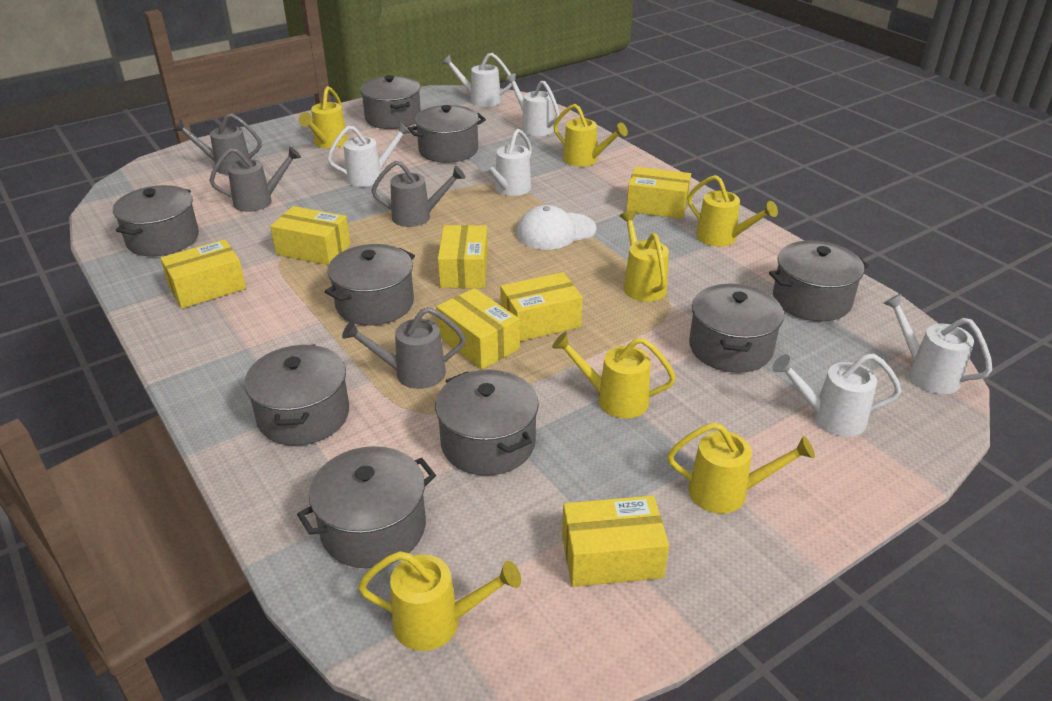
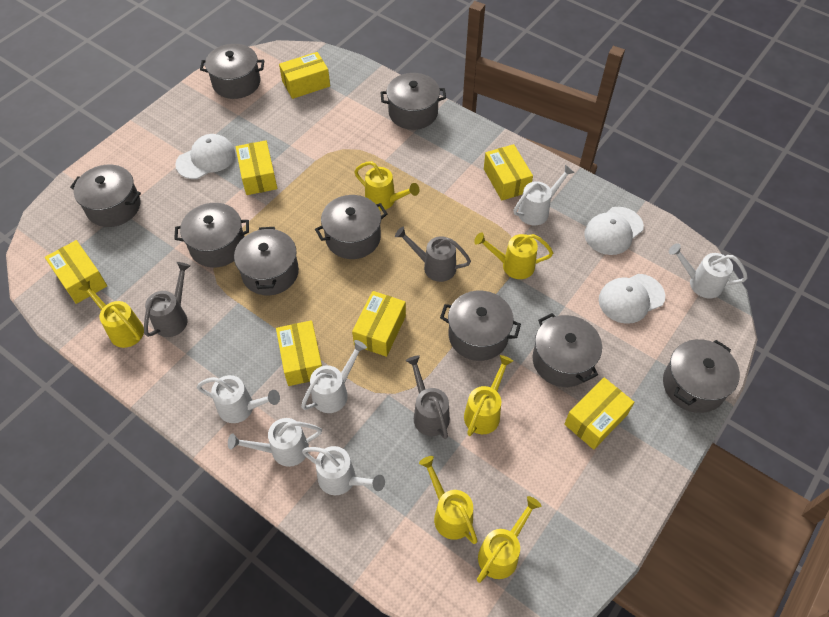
grey watering can: [173,113,262,175] [209,147,301,212] [342,307,466,389] [371,160,465,227] = 4 -> [144,262,191,337] [395,227,471,282] [406,356,450,439] = 3
white cap: [516,205,596,250] = 1 -> [175,134,236,179] [584,207,644,255] [599,274,665,324] = 3
yellow watering can: [298,86,348,149] [358,551,521,651] [552,332,676,419] [553,104,628,167] [620,211,669,302] [667,422,815,514] [687,175,778,247] = 7 -> [79,280,144,348] [354,161,419,210] [419,456,478,544] [464,355,513,436] [474,232,553,279] [477,496,541,583] = 6

